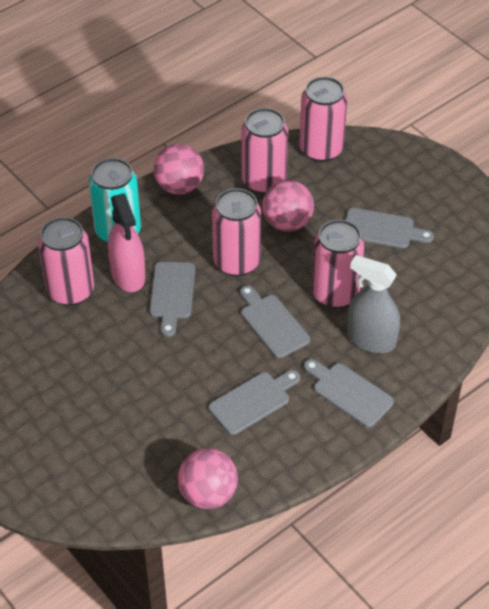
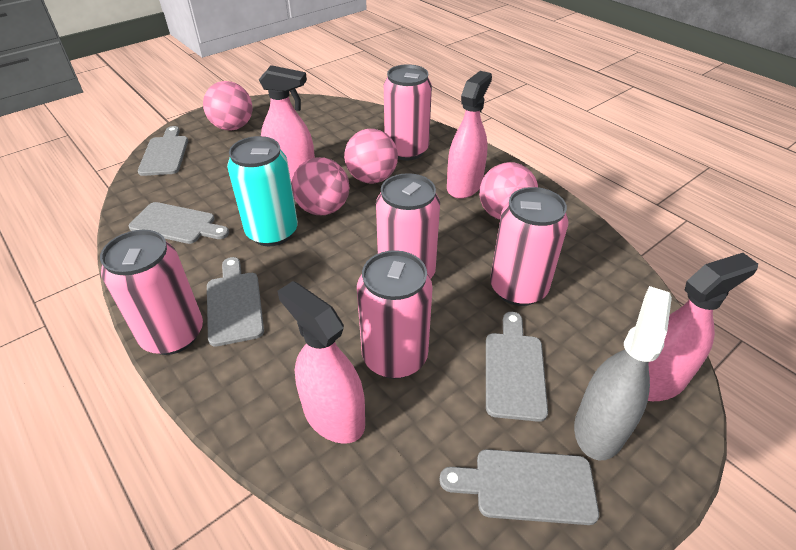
pink ball: [153,144,204,195] [177,448,238,509] [262,180,314,232] = 3 -> [203,81,252,131] [292,157,350,215] [344,129,398,184] [479,162,538,220] = 4
pink spray bottle: [108,194,146,292] = 1 -> [259,65,315,182] [277,281,365,443] [447,71,492,199] [648,253,758,401] = 4

